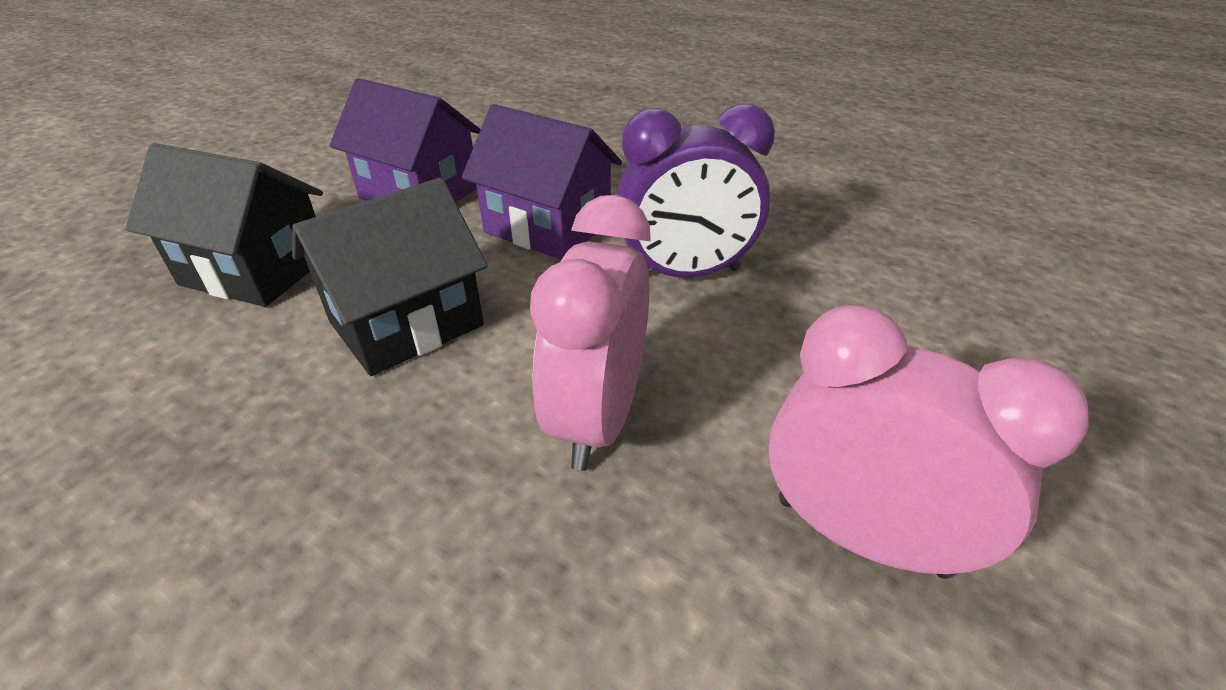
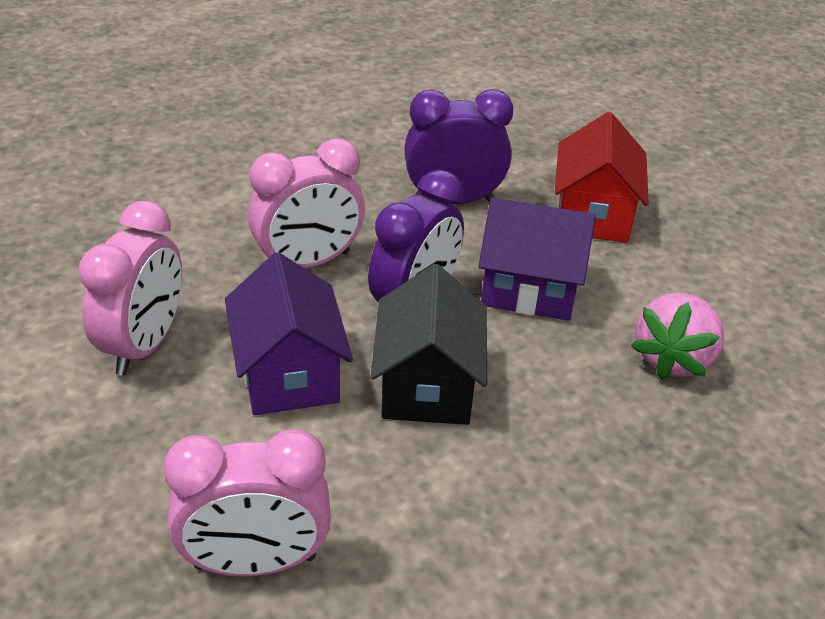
black house: [126,143,323,307] [292,178,488,376] = 2 -> [371,264,487,425] = 1
pink clock: [530,195,651,471] [769,305,1089,579] = 2 -> [78,201,182,376] [163,429,331,576] [248,139,365,268] = 3
pink strawberry: none = 0 -> [631,293,724,380] = 1
purple clock: [617,104,775,277] = 1 -> [368,170,464,302] [404,89,513,204] = 2
red house: none = 0 -> [555,112,649,243] = 1

